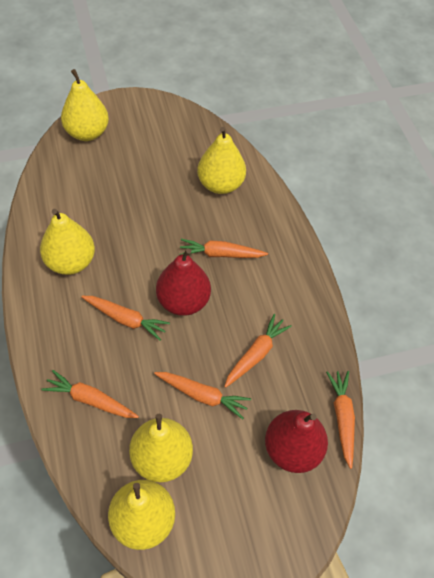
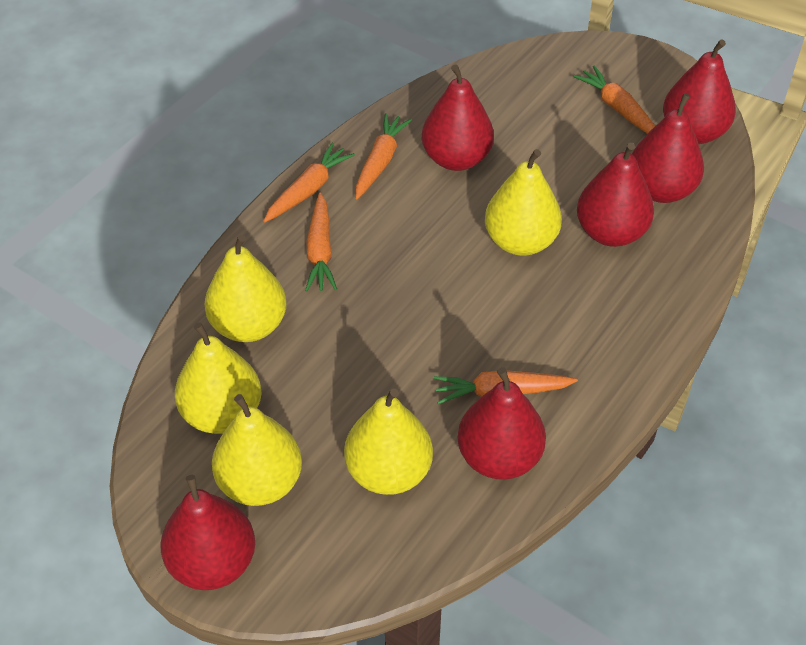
orange carrot: [41,370,139,418] [81,296,170,341] [154,372,251,420] [179,239,268,258] [224,314,292,388] [326,371,355,469] = 6 -> [264,143,355,222] [305,193,337,292] [355,113,412,199] [434,370,578,404] [574,66,655,134] = 5
red pear: [156,248,211,316] [265,410,328,473] = 2 -> [160,475,255,590] [422,64,494,171] [458,367,546,480] [577,143,654,247] [632,93,704,203] [663,39,736,144] = 6

